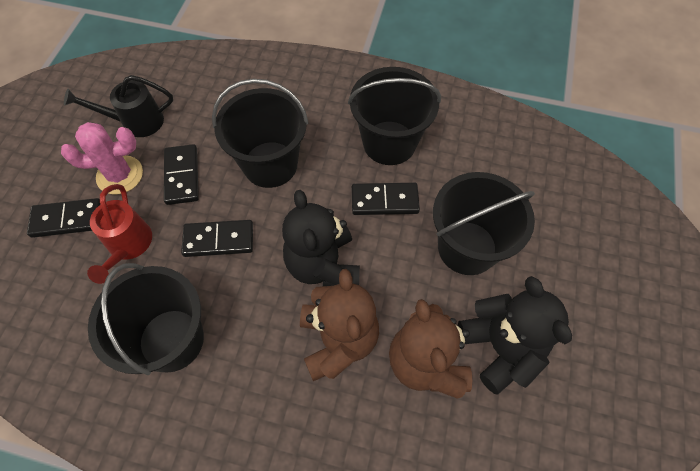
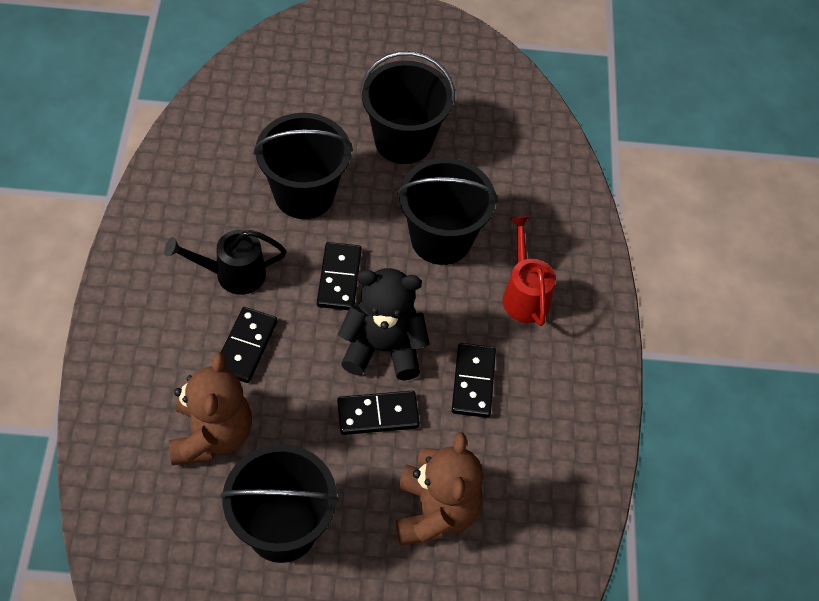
black teddy bear: [282,190,360,286] [458,276,572,395] = 2 -> [338,268,430,381] = 1
pink cactus: [61,122,143,195] = 1 -> none = 0

